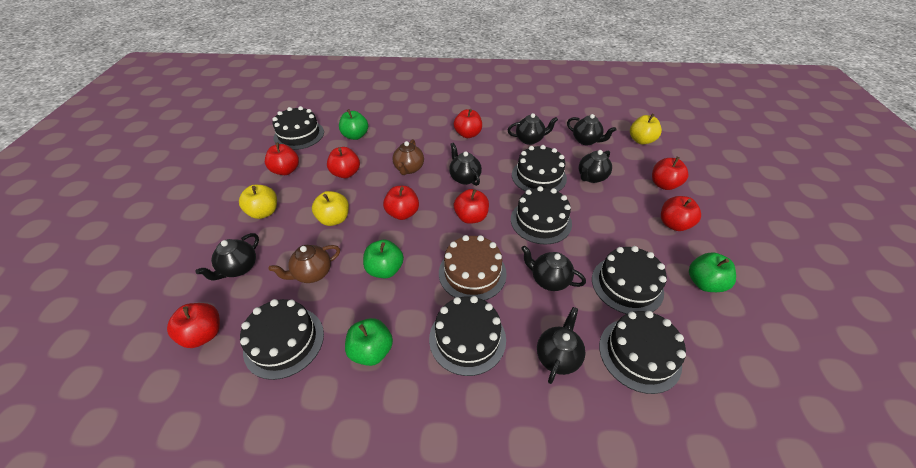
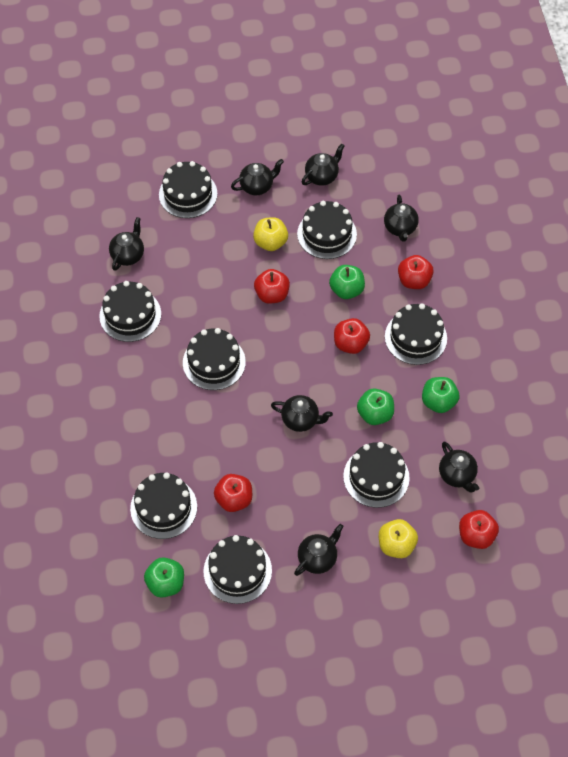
black cake: [240,299,324,380] [272,106,324,150] [429,296,506,376] [511,186,572,245] [512,145,567,192] [592,246,667,314] [599,311,686,394] = 7 -> [99,281,161,342] [130,472,197,539] [159,161,217,218] [183,328,246,390] [203,535,272,604] [297,201,357,259] [343,442,410,508] [385,303,447,365] = 8
brown cake: [439,235,507,301] = 1 -> none = 0
brown teapot: [269,245,340,283] [393,139,424,175] = 2 -> none = 0
red apple: [167,303,220,348] [265,143,299,175] [327,147,360,178] [383,186,419,220] [454,109,482,138] [454,189,489,224] [652,157,688,190] [661,196,701,231] = 8 -> [214,474,252,512] [254,269,290,304] [334,318,370,354] [398,255,434,289] [459,510,499,549] = 5
yellow apple: [239,185,277,219] [312,191,349,226] [630,114,662,145] = 3 -> [253,217,288,251] [379,519,418,558] = 2

